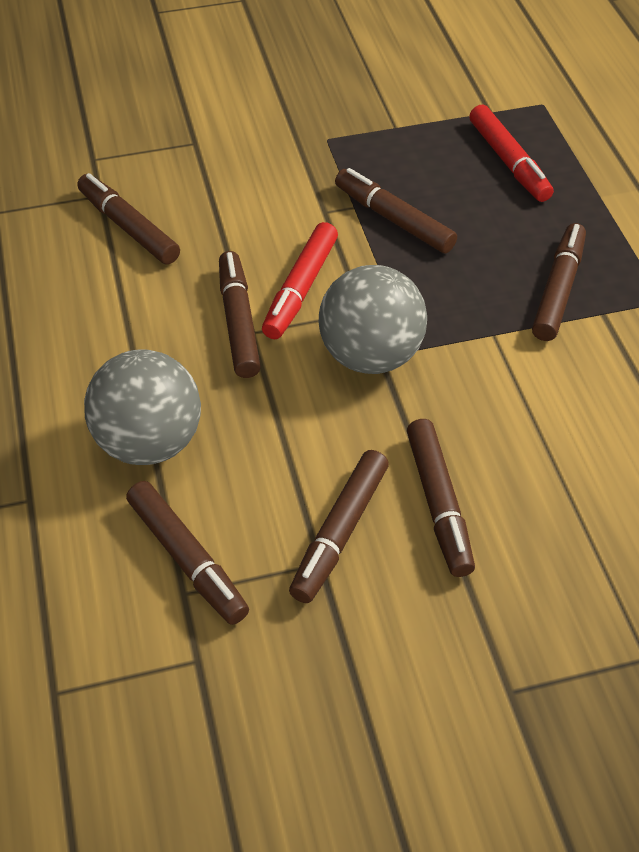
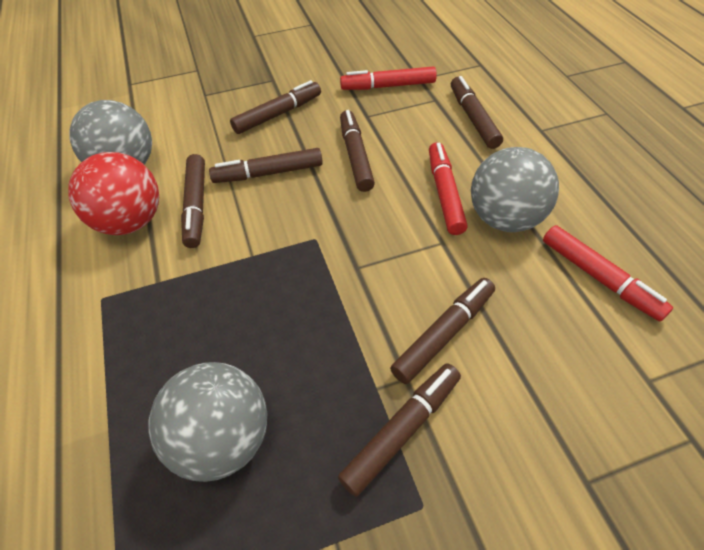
grey ball: [84,349,201,465] [319,265,427,374] = 2 -> [69,100,152,164] [148,362,268,482] [471,147,559,232] = 3
red ball: none = 0 -> [68,152,159,235] = 1
red marker: [262,222,338,339] [469,105,554,202] = 2 -> [340,66,437,90] [429,142,467,235] [543,225,673,321] = 3

